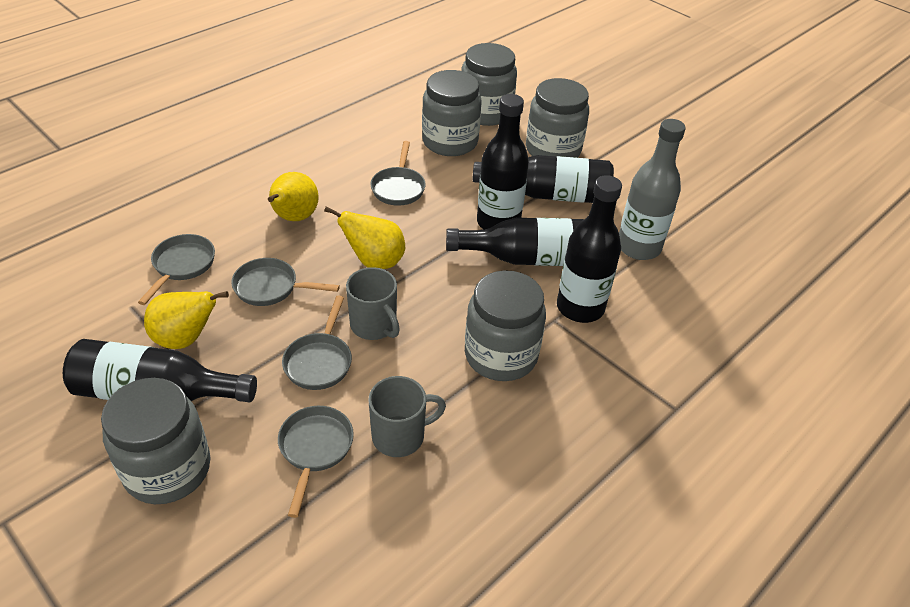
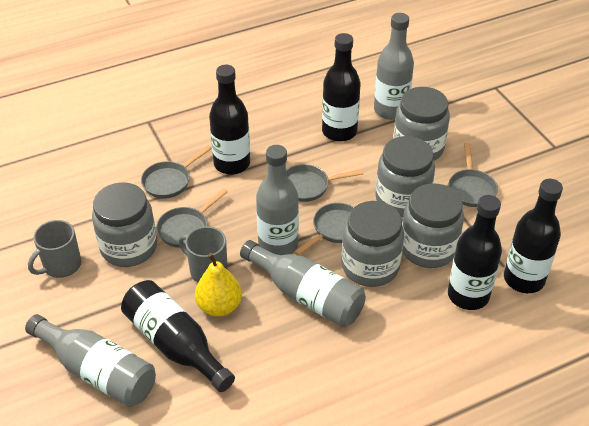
grey bottle: [619,119,686,260] = 1 -> [25,314,156,407] [240,240,366,327] [256,145,299,255] [374,13,414,120] = 4
yellow pear: [144,291,229,349] [268,172,319,221] [324,206,405,269] = 3 -> [195,253,242,317] = 1

